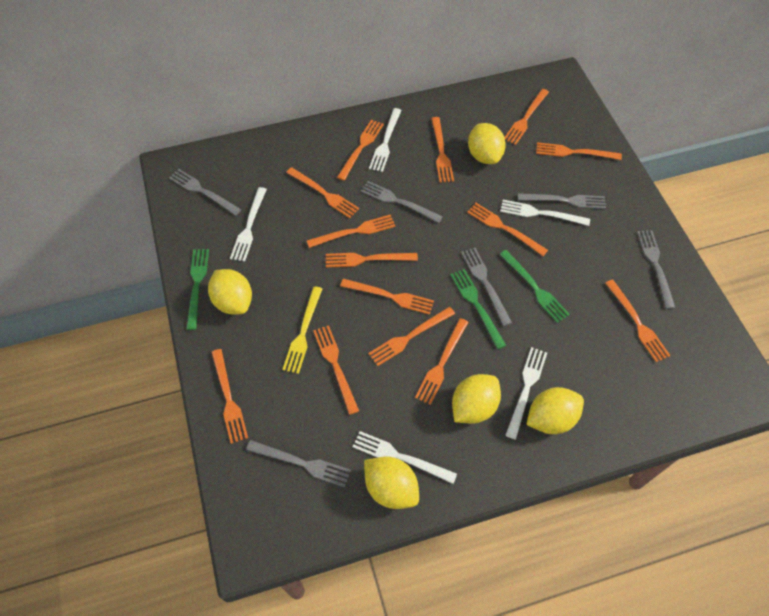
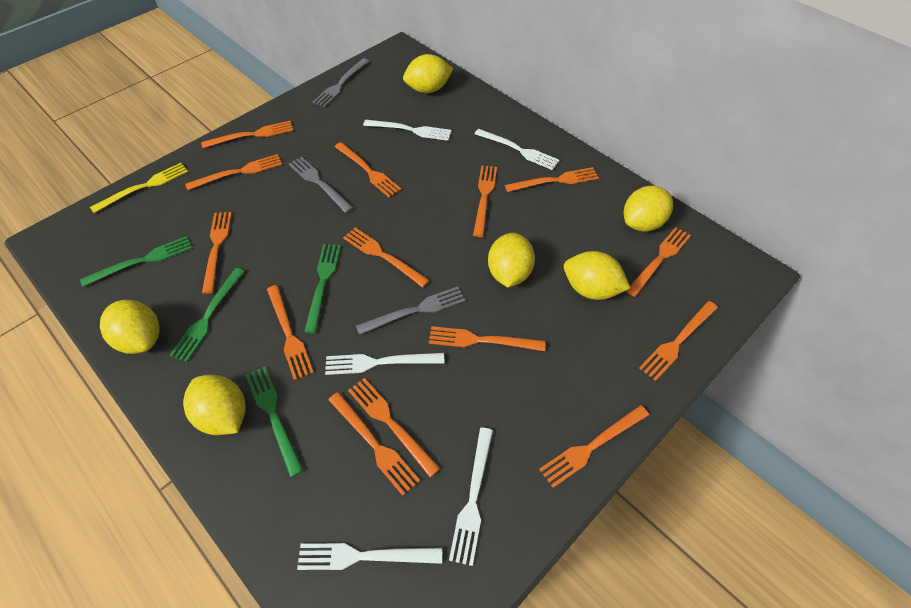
green fork: [186,249,209,330] [450,269,506,349] [499,250,570,323] = 3 -> [80,236,192,287] [170,268,245,362] [246,367,304,477] [304,244,341,333] = 4
grey fork: [169,169,241,216] [246,440,351,487] [361,181,443,223] [461,248,512,326] [518,193,606,209] [637,230,675,309] = 6 -> [289,157,353,213] [313,58,369,107] [356,286,465,335] = 3
yellow lemon: [208,269,252,315] [364,456,419,509] [452,374,501,424] [468,123,506,164] [526,387,584,434] = 5 -> [100,300,160,354] [183,375,246,435] [403,54,453,93] [488,233,535,287] [564,251,630,300] [624,186,673,231] = 6

